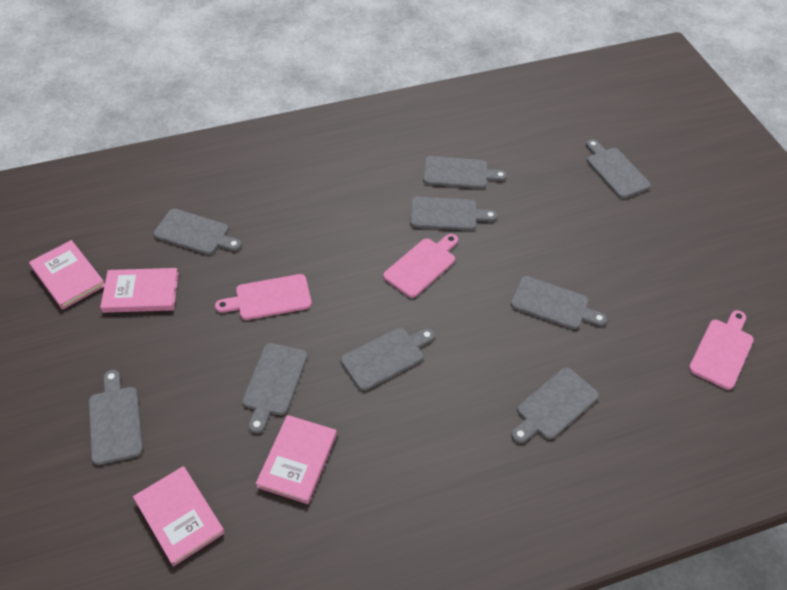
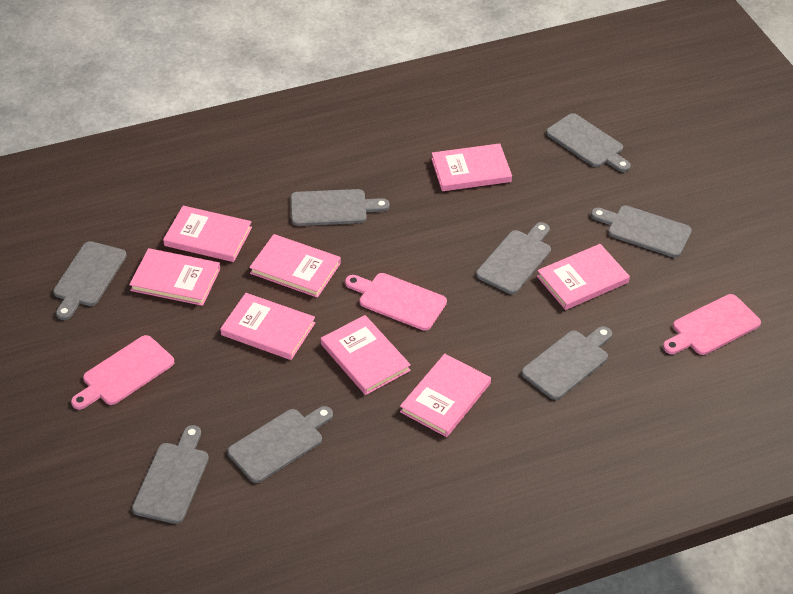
grey cutting board: [89,370,143,465] [153,209,242,255] [242,343,308,434] [341,328,435,391] [410,197,497,231] [423,156,507,189] [511,276,607,329] [511,367,599,443] [586,139,651,199] = 9 -> [53,241,127,320] [132,425,209,524] [227,406,333,483] [291,189,390,226] [476,222,551,294] [521,326,612,400] [546,113,631,172] [591,205,692,258] = 8
pink book: [29,240,105,310] [100,268,179,313] [133,466,225,566] [256,415,337,504] = 4 -> [129,248,220,306] [163,206,252,262] [220,293,315,360] [249,234,341,298] [321,315,411,395] [400,354,491,437] [431,143,512,191] [537,244,630,310] = 8

